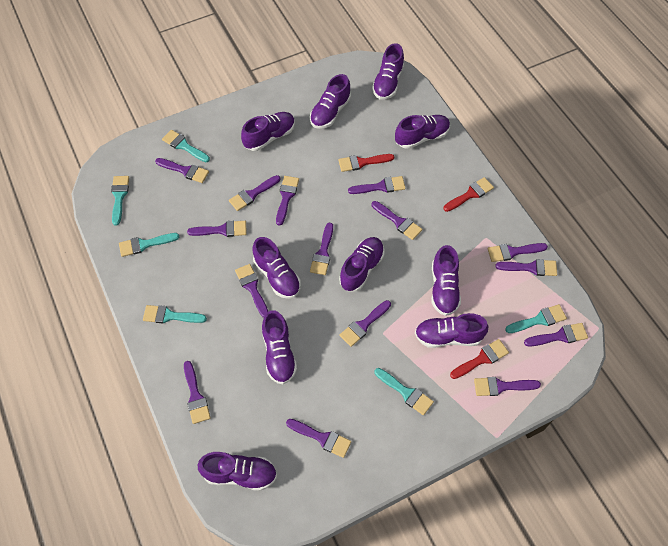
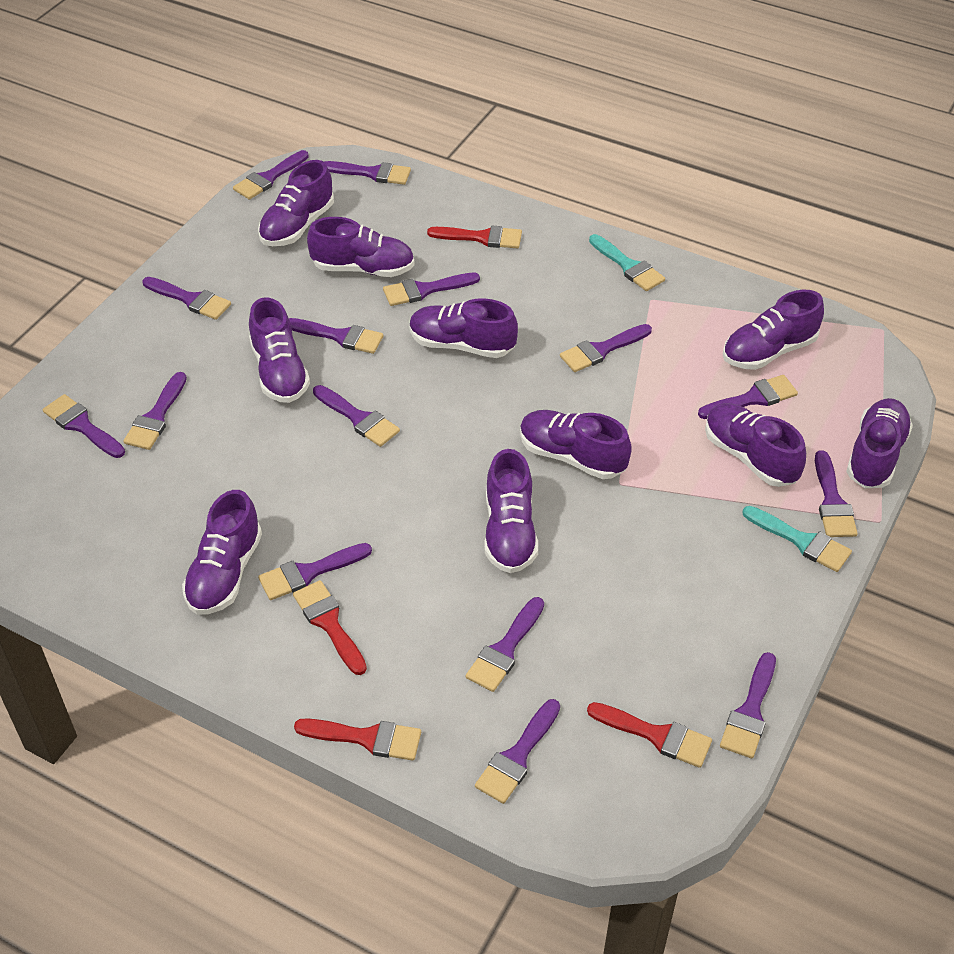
red brush: [338,154,394,172] [444,177,494,212] [450,339,509,379] = 3 -> [293,580,367,675] [294,718,421,761] [427,225,522,249] [587,702,712,768] = 4
turquoise brush: [111,176,129,226] [119,233,179,257] [143,305,207,323] [162,130,210,162] [375,368,434,415] [505,304,567,333] = 6 -> [589,234,665,291] [742,506,852,572] = 2

